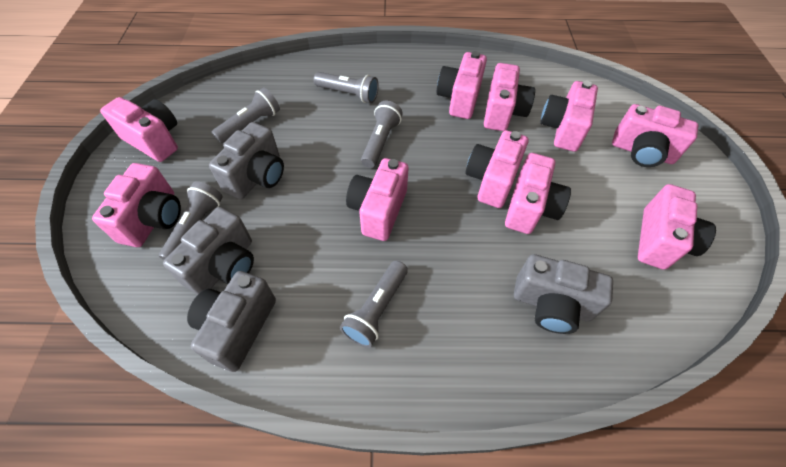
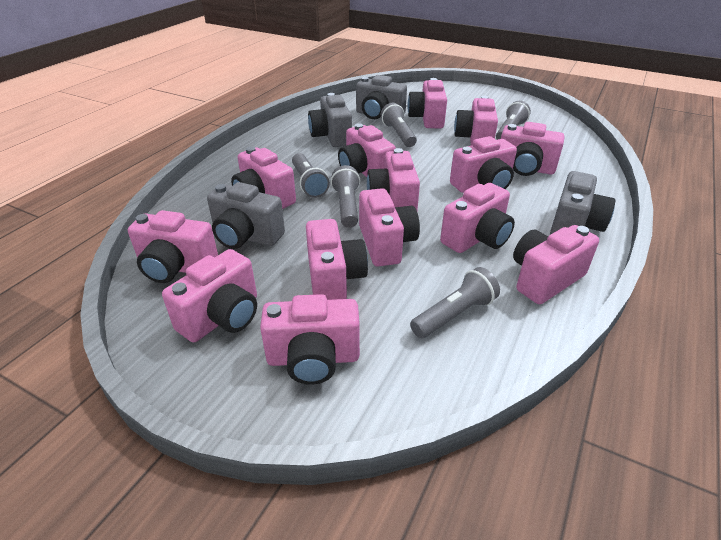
pink camera: [92,163,181,247] [100,97,178,162] [346,158,408,241] [437,51,487,119] [466,130,528,208] [484,63,535,131] [505,153,571,234] [540,81,598,152] [612,104,698,167] [638,184,716,270] = 10 -> [128,210,218,283] [162,249,257,342] [231,147,296,209] [260,294,360,385] [306,219,368,300] [338,123,396,177] [359,188,420,266] [367,148,420,210] [407,78,447,128] [440,183,515,253] [450,136,517,193] [454,96,498,146] [501,122,565,176] [513,225,599,304] = 14

